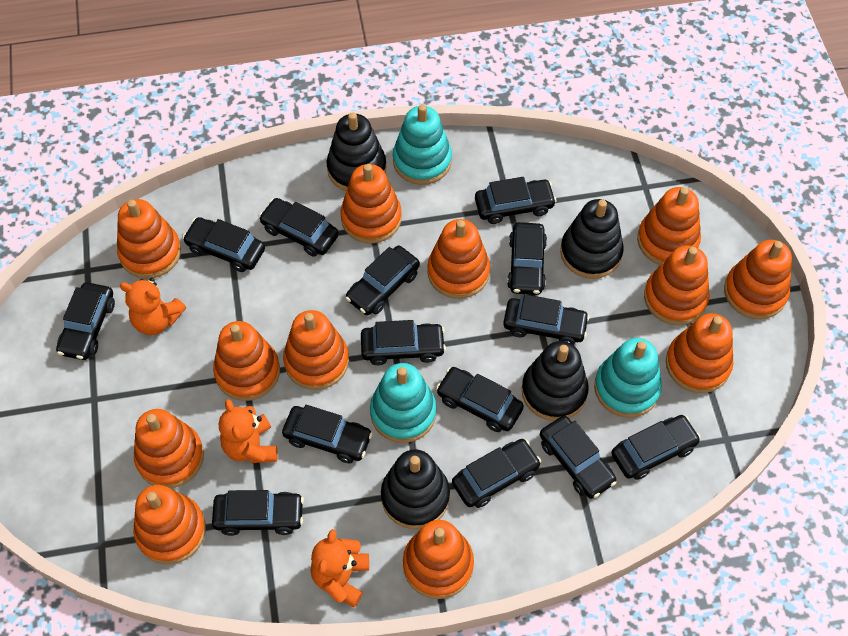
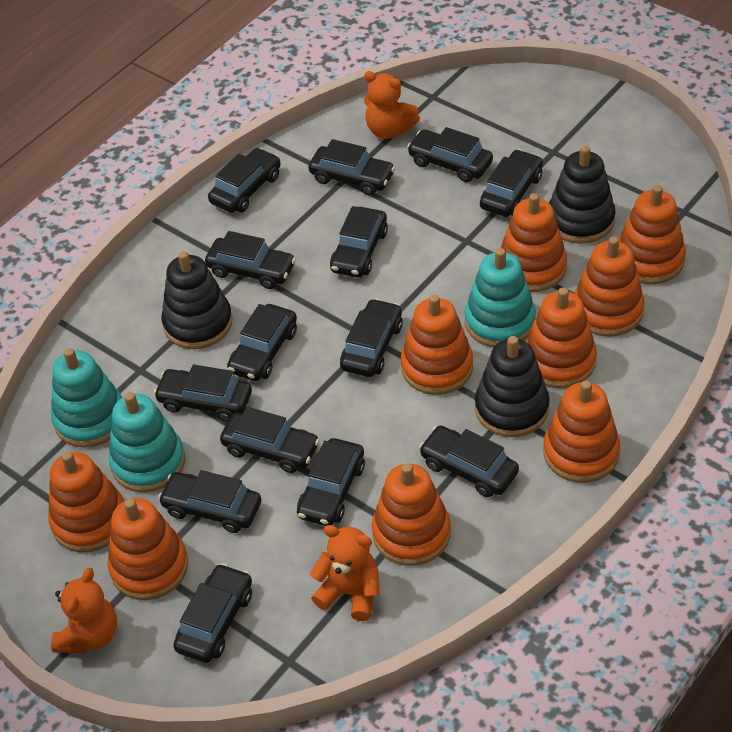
black stacking toy: [327,112,387,191] [381,449,450,529] [522,341,589,421] [560,199,624,279] = 4 -> [161,251,232,349] [475,336,549,437] [549,145,616,244] = 3
orange stacking toy: [117,199,181,279] [133,485,206,564] [134,409,204,488] [213,321,280,401] [283,310,349,390] [340,164,402,244] [403,520,474,599] [427,219,490,299] [637,187,701,265] [644,245,710,325] [666,313,733,393] [724,240,792,319] = 12 -> [48,452,124,552] [108,498,188,600] [372,463,451,566] [401,295,473,395] [501,193,567,292] [526,288,597,388] [543,380,620,483] [574,236,645,337] [619,185,686,284] = 9

